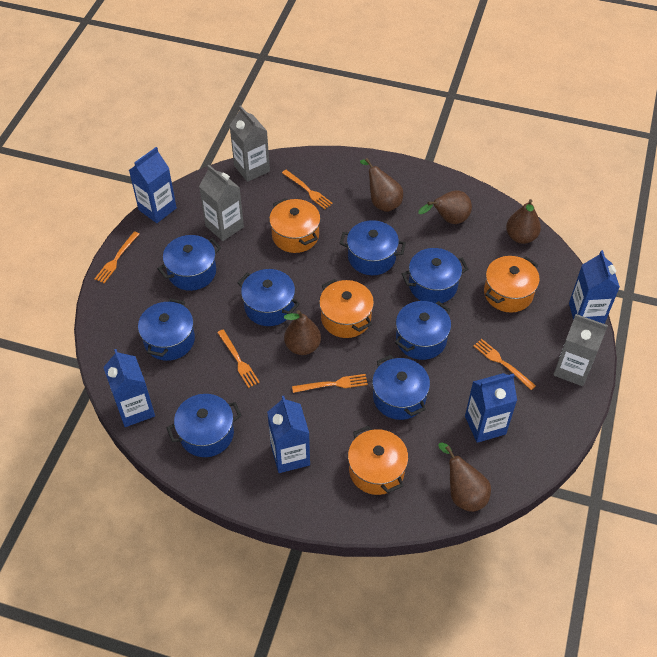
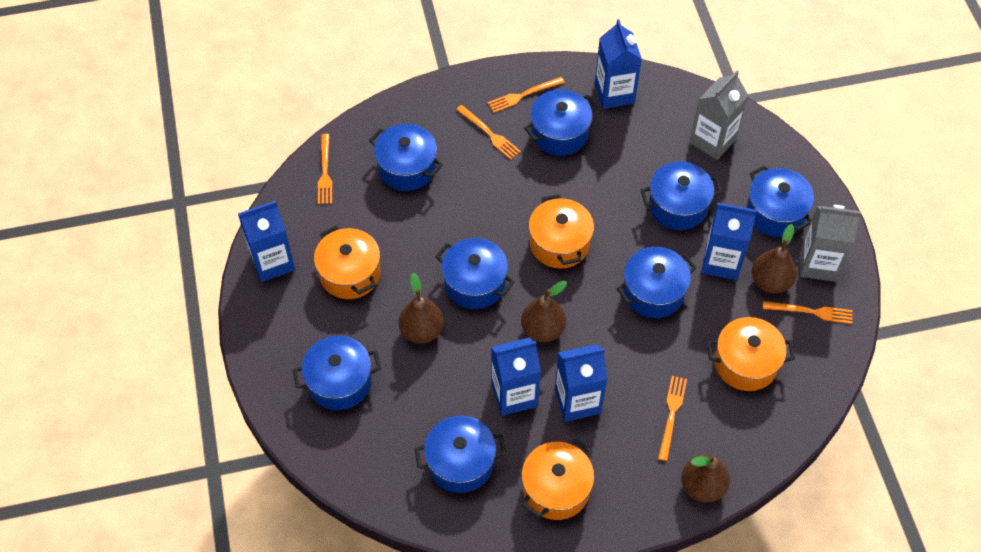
brown pear: [284,310,321,355] [360,158,403,212] [418,190,472,224] [438,443,491,512] [506,199,541,244] = 5 -> [399,273,444,344] [521,281,567,342] [681,454,730,503] [752,224,797,294] = 4
grey carton: [199,165,244,241] [229,105,270,182] [553,314,608,386] = 3 -> [690,71,749,160] [800,205,861,282] = 2

